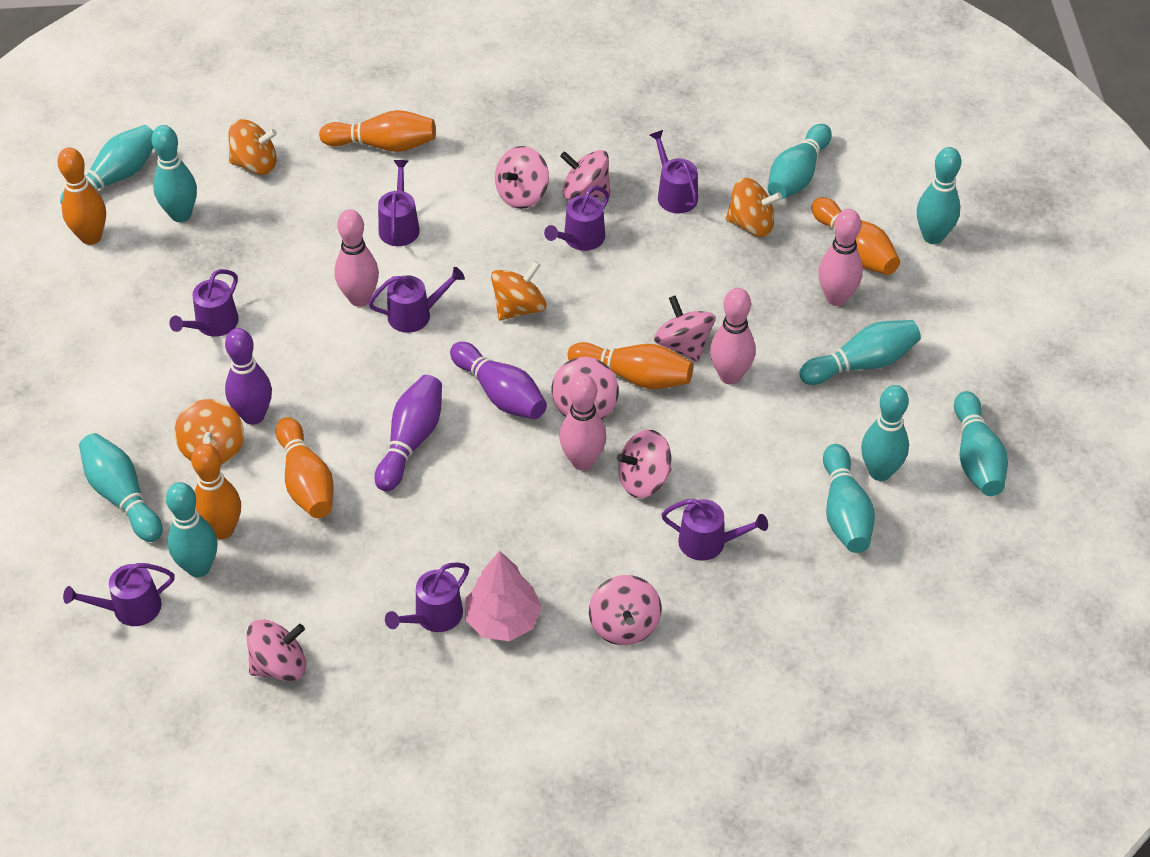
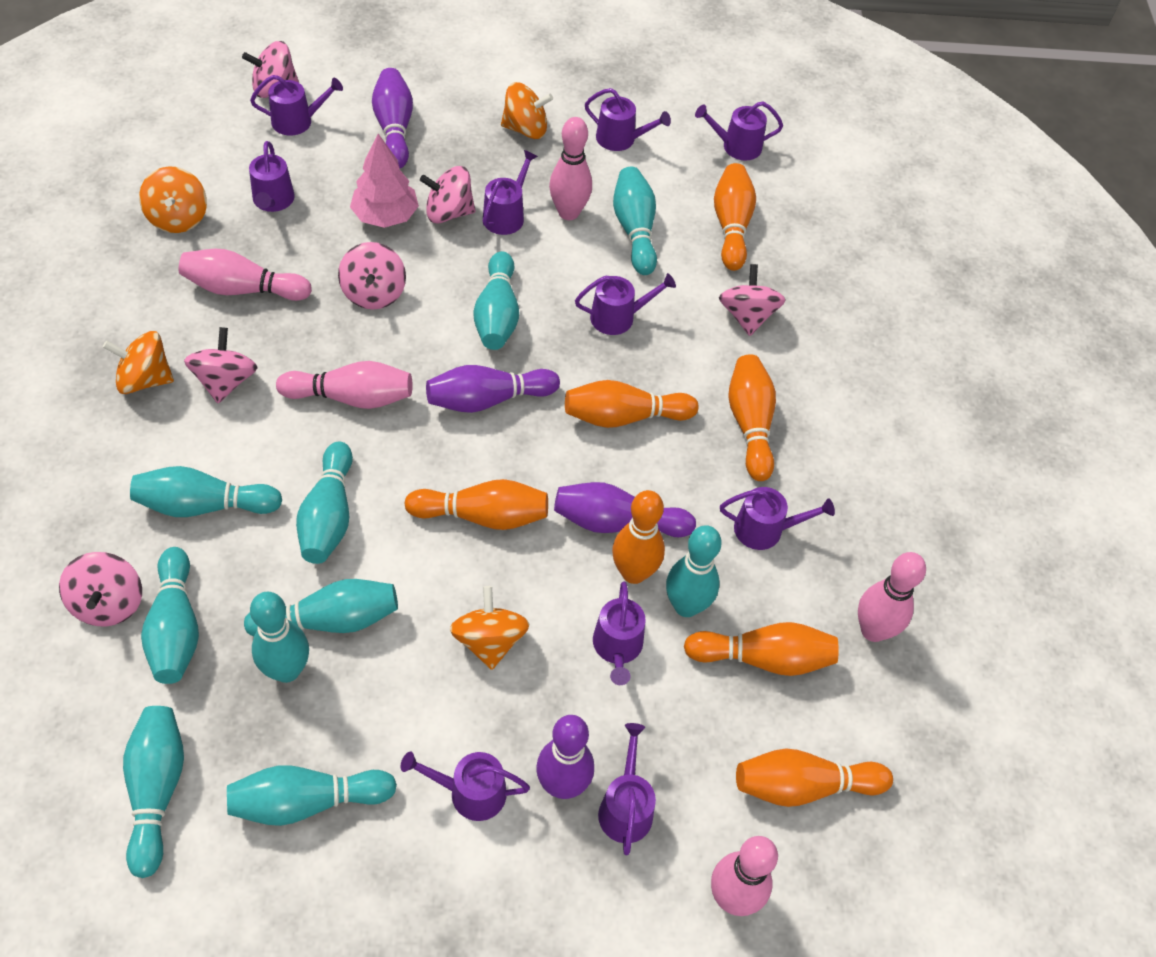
orange bowling pin: [57,148,106,245] [191,444,241,539] [275,417,334,518] [319,110,436,152] [568,342,693,389] [812,197,900,275] = 6 -> [404,479,548,530] [565,380,699,428] [612,490,665,584] [684,622,839,676] [714,163,756,271] [728,355,776,481] [736,749,893,807] = 7
pink bowling pin: [335,209,379,307] [559,374,606,470] [710,288,755,385] [818,209,863,306] = 4 -> [179,249,312,301] [276,361,413,409] [549,117,592,220] [711,836,778,916] [858,552,926,642] = 5
pink spinning top: [246,619,306,681] [495,146,549,209] [552,357,619,420] [560,150,610,200] [589,575,662,645] [617,430,672,498] [654,295,715,362] = 7 -> [59,552,142,626] [184,327,258,403] [242,41,299,98] [338,242,406,310] [420,166,475,224] [719,264,786,336] = 6
purple bowling pin: [225,328,272,425] [375,375,442,491] [450,342,547,419] = 3 -> [372,68,413,169] [426,365,560,413] [536,715,594,799] [554,482,696,537] = 4
purple watering can: [63,563,175,626] [169,269,239,336] [368,267,465,333] [378,160,420,246] [385,563,469,632] [544,186,609,251] [650,130,698,214] [661,499,768,561] = 8 -> [249,141,295,212] [250,75,343,136] [400,751,530,821] [483,150,538,235] [575,273,676,335] [585,88,671,151] [593,581,646,685] [598,723,656,855] [695,102,783,160] [720,487,835,550] = 10

